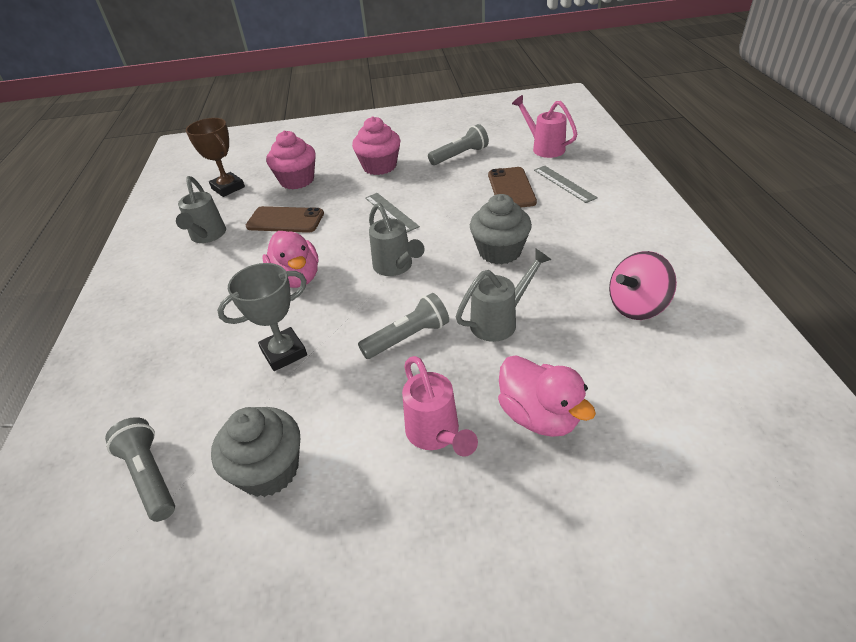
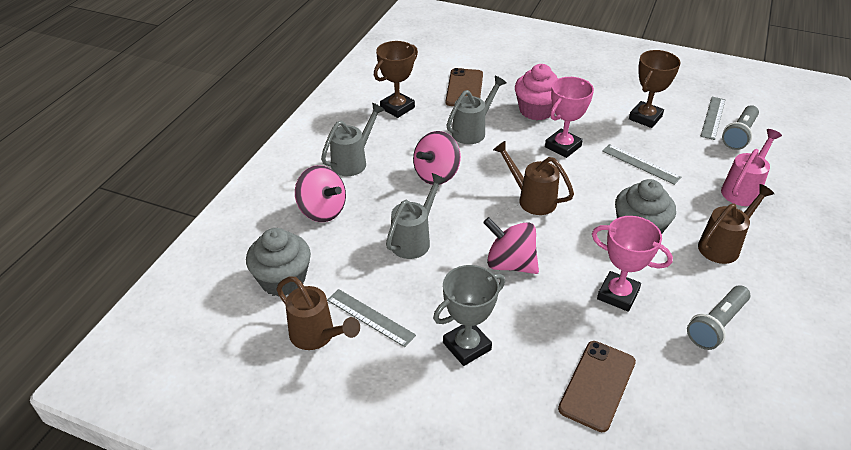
brown trophy: [186,118,245,197] = 1 -> [374,41,418,118] [629,50,680,128] = 2
brown watering can: none = 0 -> [276,277,360,350] [493,141,574,215] [698,184,775,264] = 3
grey flashlight: [105,417,175,522] [358,293,449,359] [428,124,489,165] = 3 -> [687,285,750,350] [722,105,759,150] = 2
grey ruler: [365,193,420,233] [534,166,598,203] = 2 -> [327,289,416,347] [602,144,681,185] [700,97,725,140] = 3
pink cupcake: [266,131,316,190] [352,116,401,175] = 2 -> [515,64,558,120] = 1
pink duck: [263,231,319,288] [498,355,596,437] = 2 -> none = 0
pink spinning top: [609,251,677,320] = 1 -> [295,165,346,222] [413,131,461,185] [483,217,539,274] = 3
pink trophy: none = 0 -> [545,77,594,158] [592,216,673,312] = 2
pink watering can: [402,356,478,457] [512,95,577,158] = 2 -> [721,129,782,206] = 1

